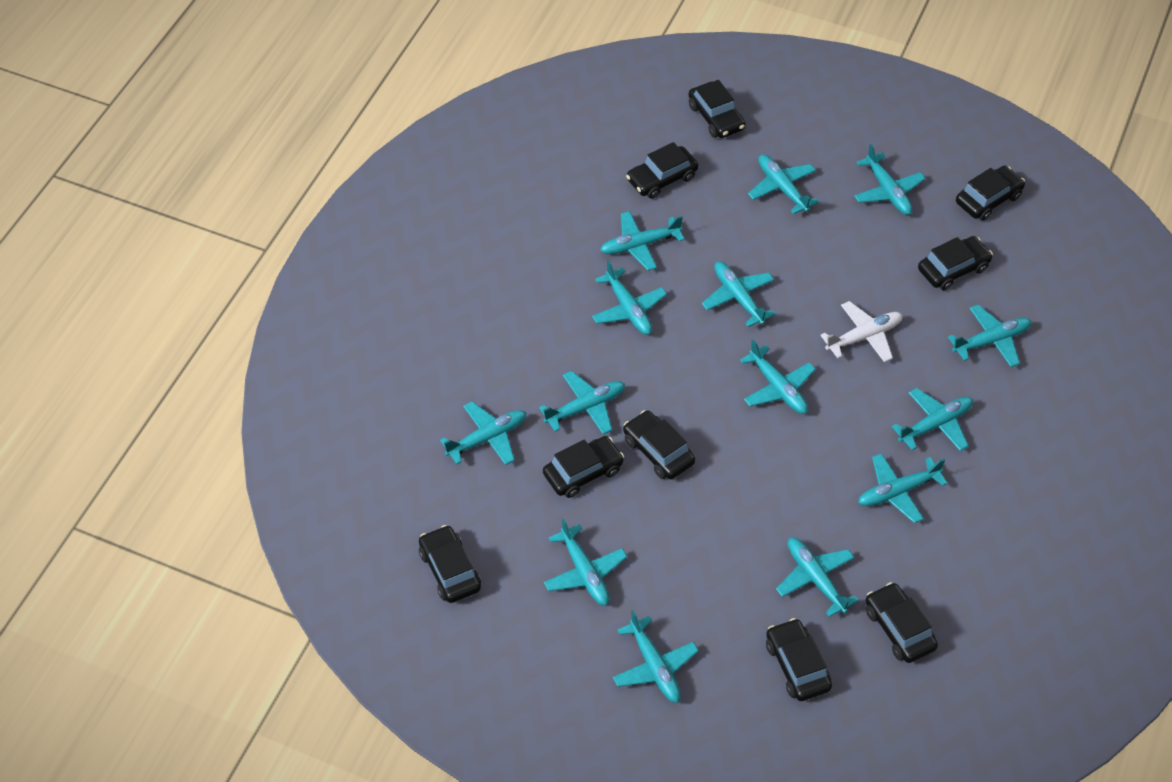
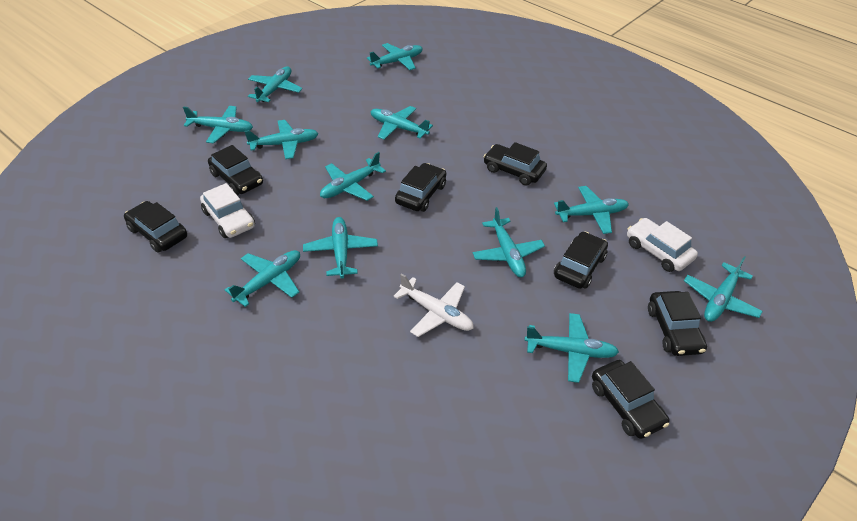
black car: [419,525,481,603] [543,436,624,498] [623,410,695,479] [626,142,698,199] [689,80,746,138] [766,618,832,701] [866,582,938,663] [918,236,993,290] [956,166,1025,221] = 9 -> [124,201,187,253] [208,145,263,195] [395,163,446,212] [483,142,547,185] [554,232,608,289] [592,360,669,439] [648,291,707,356] = 7
turquoise plane: [440,402,526,465] [539,371,625,434] [544,518,627,605] [592,260,667,335] [600,211,684,271] [613,610,699,703] [702,262,775,327] [740,340,816,414] [748,154,819,214] [776,538,859,617] [854,144,925,215] [858,453,948,523] [892,388,973,451] [948,305,1031,367] = 14 -> [183,106,253,144] [225,250,300,307] [244,120,319,159] [248,66,302,102] [303,217,378,278] [320,152,386,201] [367,43,423,70] [370,106,433,140] [473,207,545,277] [524,313,619,383] [554,186,629,234] [684,256,763,322] = 12
white car: none = 0 -> [200,183,255,238] [627,218,698,272] = 2

